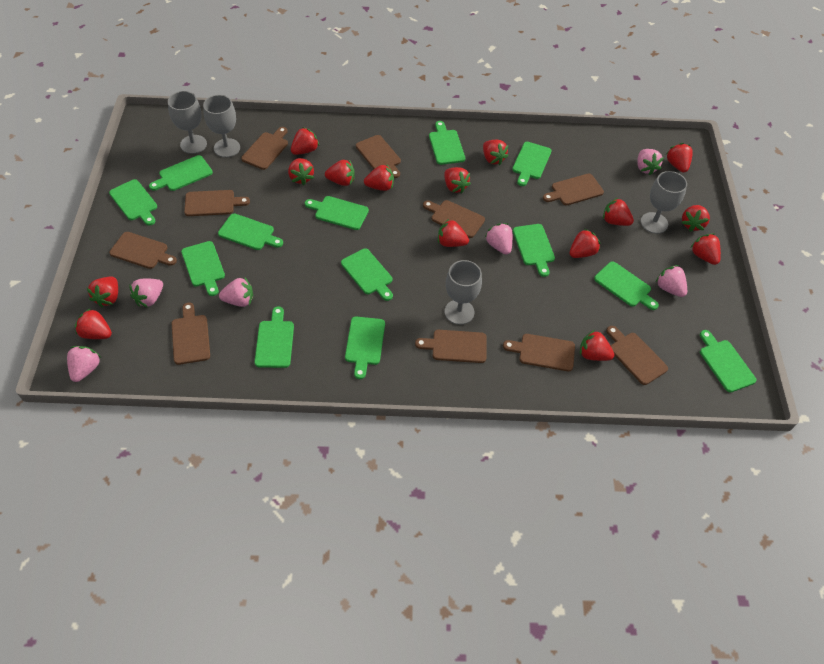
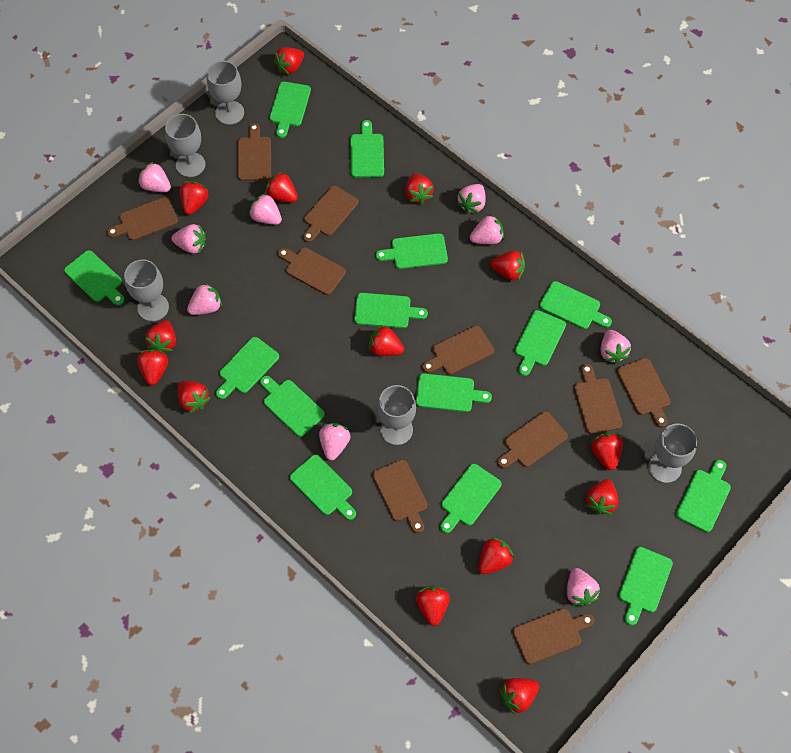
green cutting board: [109,179,157,226] [149,155,213,191] [181,241,225,296] [218,213,283,250] [254,306,294,368] [305,196,369,230] [341,248,393,301] [345,316,385,379] [429,121,465,165] [512,142,552,186] [513,224,555,277] [594,261,659,310] [700,330,757,392] = 13 -> [64,250,125,305] [216,337,279,399] [260,376,325,437] [270,82,311,138] [290,455,356,520] [350,120,384,178] [354,293,428,328] [376,233,448,269] [416,373,492,412] [440,464,502,533] [515,310,566,376] [539,281,612,329] [619,547,673,626] [676,460,731,532] = 14
grey goblet: [168,91,207,154] [203,95,240,158] [445,260,482,325] [641,171,687,234] = 4 -> [124,260,169,321] [165,114,205,177] [207,61,244,125] [377,385,416,445] [648,424,697,483] = 5
pink strawberry: [67,346,101,382] [129,279,163,307] [219,278,253,307] [485,223,513,255] [637,149,664,175] [656,265,687,297] = 6 -> [138,161,171,192] [172,224,206,254] [187,283,222,315] [249,193,282,225] [319,423,351,460] [456,184,486,214] [470,214,504,244] [567,568,600,606] [600,330,631,364] = 9
red strawberry: [75,308,112,339] [87,277,118,307] [288,158,314,185] [291,127,319,155] [325,160,355,186] [364,165,394,191] [438,219,469,247] [444,167,471,193] [483,140,508,165] [569,229,600,258] [580,330,614,361] [603,198,634,226] [666,143,693,173] [681,205,710,232] [690,234,721,265] = 15 -> [137,349,168,385] [145,320,176,352] [178,381,211,413] [180,181,208,215] [265,171,298,203] [274,47,304,75] [369,324,404,356] [405,173,434,205] [416,585,450,626] [478,537,514,574] [490,251,525,280] [499,678,539,715] [586,479,618,515] [591,433,623,470] = 14

